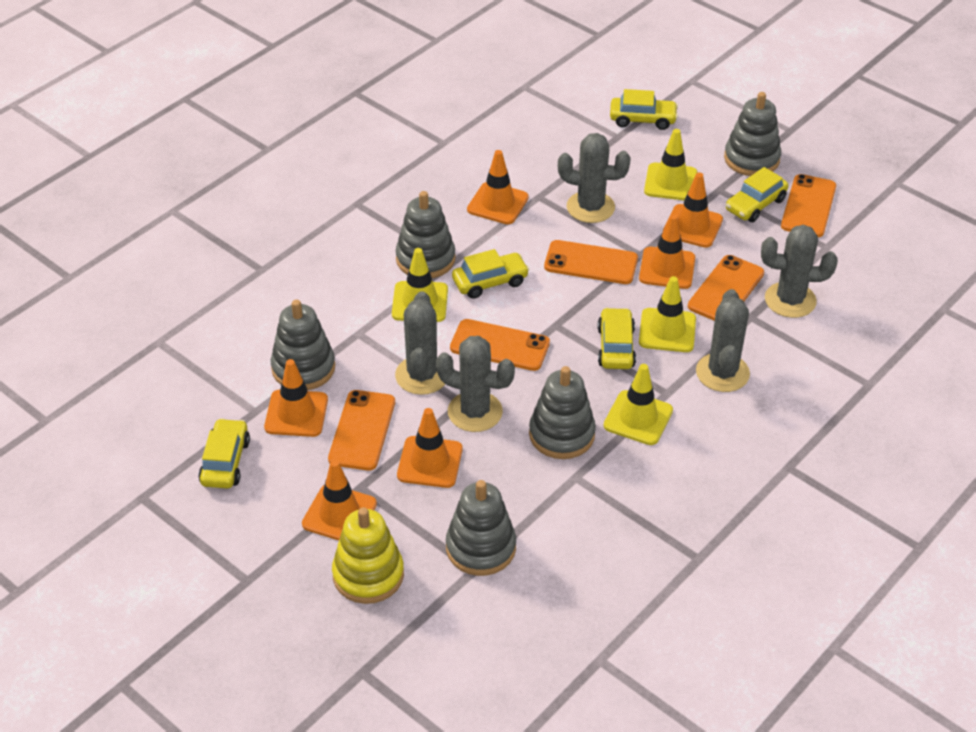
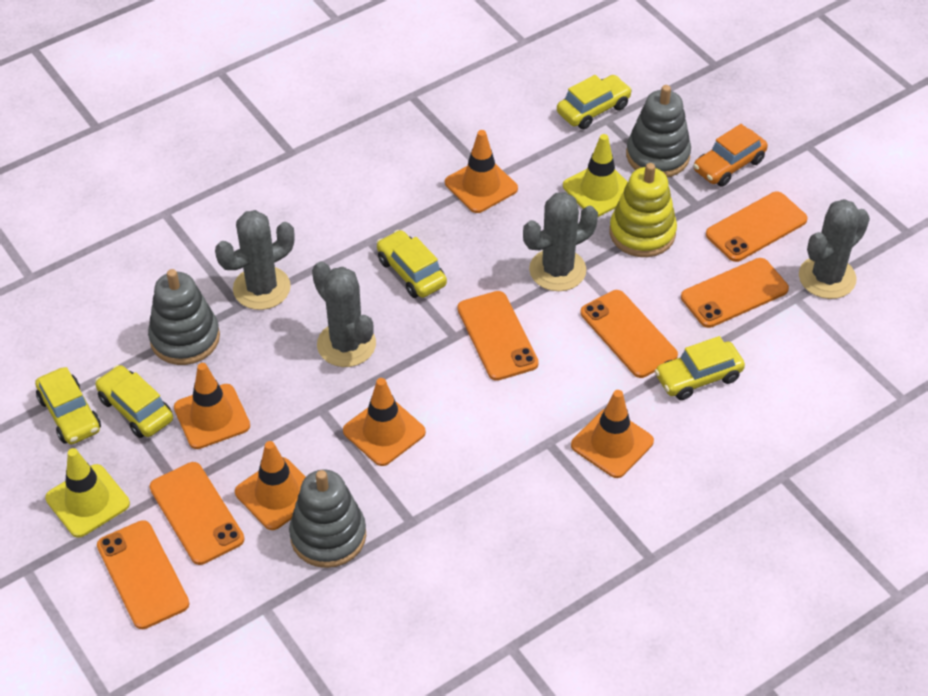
grey cactus: [395,291,445,395] [436,336,515,432] [558,133,631,223] [696,289,750,392] [761,225,838,318] = 5 -> [215,210,295,310] [312,261,376,367] [523,192,598,291] [799,199,870,299] = 4
grey stacking toy: [271,299,335,390] [396,191,455,278] [446,480,516,576] [529,366,596,459] [724,92,781,176] = 5 -> [148,269,220,365] [289,469,366,568] [626,85,691,177] = 3
orange car: none = 0 -> [693,124,768,187] = 1
orange phone: [328,390,395,471] [450,319,550,371] [544,240,638,284] [688,255,764,321] [781,174,836,237] = 5 -> [97,520,190,629] [150,462,245,565] [457,291,539,381] [581,290,678,378] [681,258,789,328] [706,192,808,262] = 6
orange traffic cone: [264,359,328,437] [302,460,377,540] [397,408,463,488] [467,150,529,224] [639,214,695,289] [663,173,723,248] = 6 -> [174,363,250,449] [235,441,305,530] [343,378,426,466] [445,130,518,213] [571,390,654,478] = 5
yellow traffic cone: [392,248,448,322] [604,364,673,445] [639,276,696,352] [644,129,697,200] = 4 -> [45,448,130,538] [563,134,628,217] = 2

